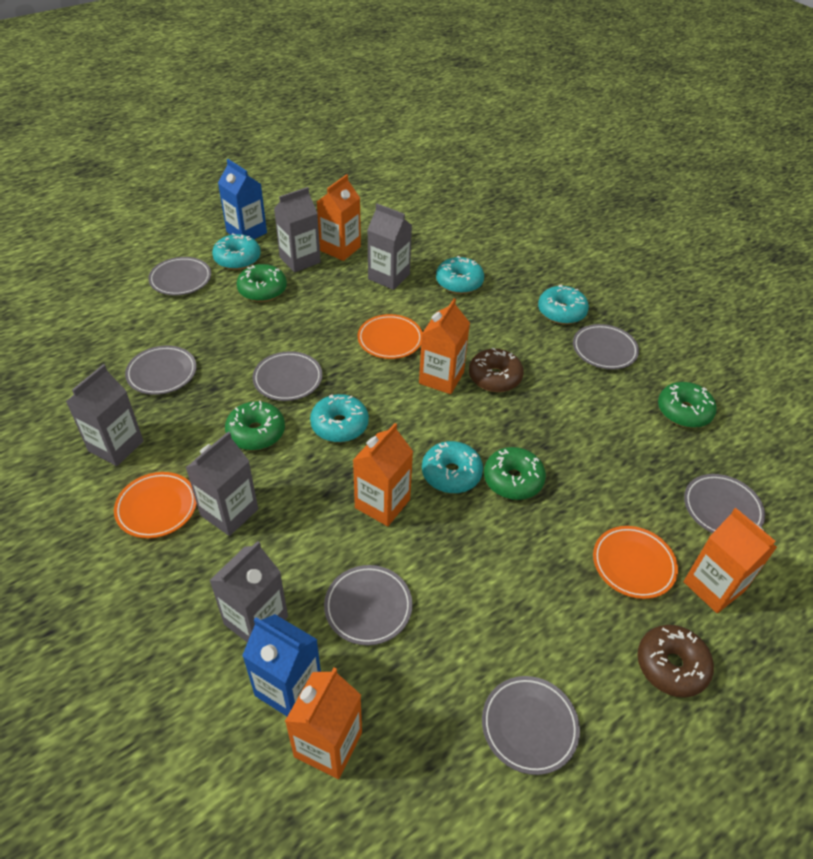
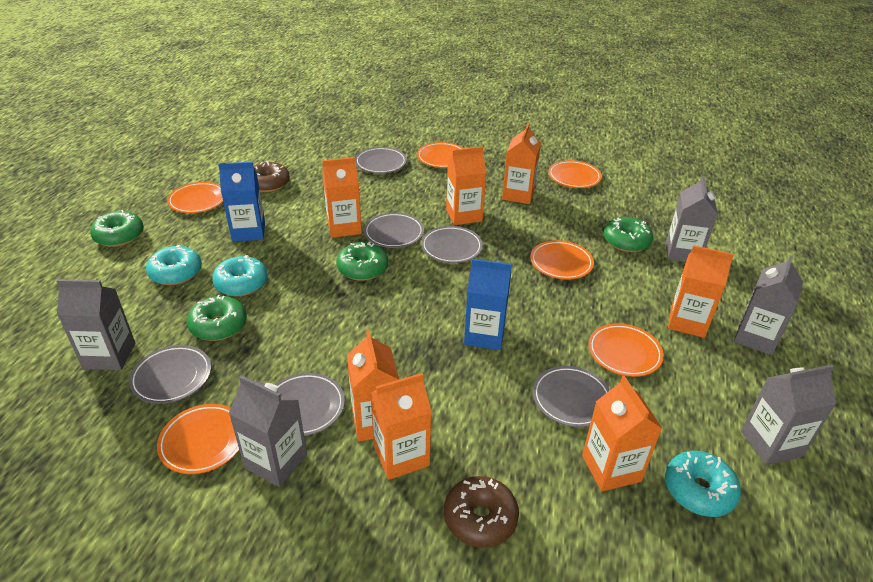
grey plate: [125,346,197,395] [148,257,211,295] [253,351,322,401] [324,565,412,645] [482,676,580,775] [573,324,639,369] [684,474,765,533] = 7 -> [129,345,211,404] [275,373,345,436] [355,147,407,173] [364,212,424,248] [421,226,483,263] [533,366,610,427] = 6
orange carton: [285,668,362,779] [317,174,361,261] [353,423,413,526] [419,298,470,394] [683,508,777,613] = 5 -> [322,157,362,238] [347,330,399,442] [370,373,432,480] [446,146,487,225] [502,123,541,204] [582,376,662,492] [668,245,734,338] = 7
orange plate: [114,472,197,538] [358,314,422,359] [593,526,678,599] = 3 -> [157,404,239,474] [167,182,223,213] [417,142,463,168] [530,240,594,280] [548,160,602,188] [588,323,664,377] = 6
turquoise donut: [212,233,261,270] [310,394,369,442] [422,441,483,493] [436,256,484,294] [538,285,589,324] = 5 -> [146,245,202,285] [212,255,268,296] [665,451,741,517] = 3

